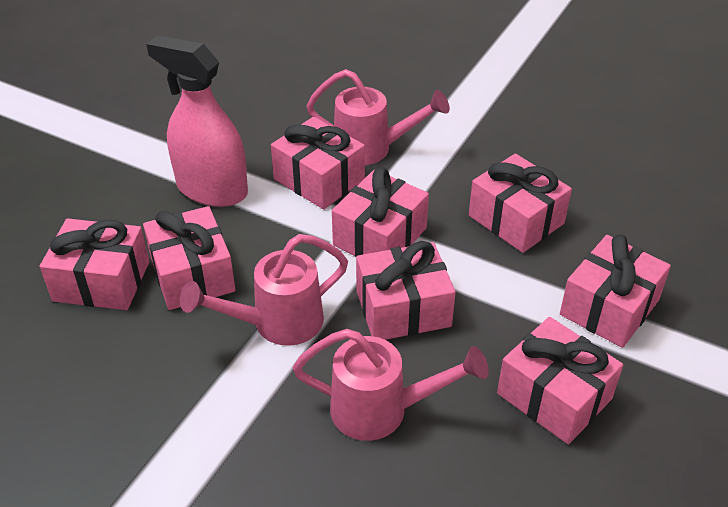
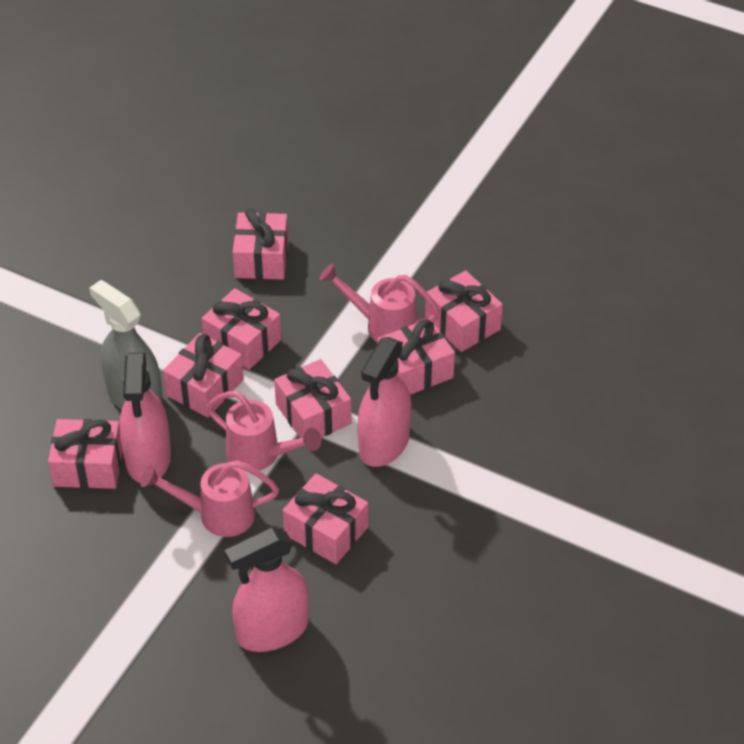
grey spray bottle: none = 0 -> [89,280,163,409] = 1
pink spray bottle: [146,35,248,207] = 1 -> [119,352,171,483] [225,528,309,652] [357,337,411,467] = 3

